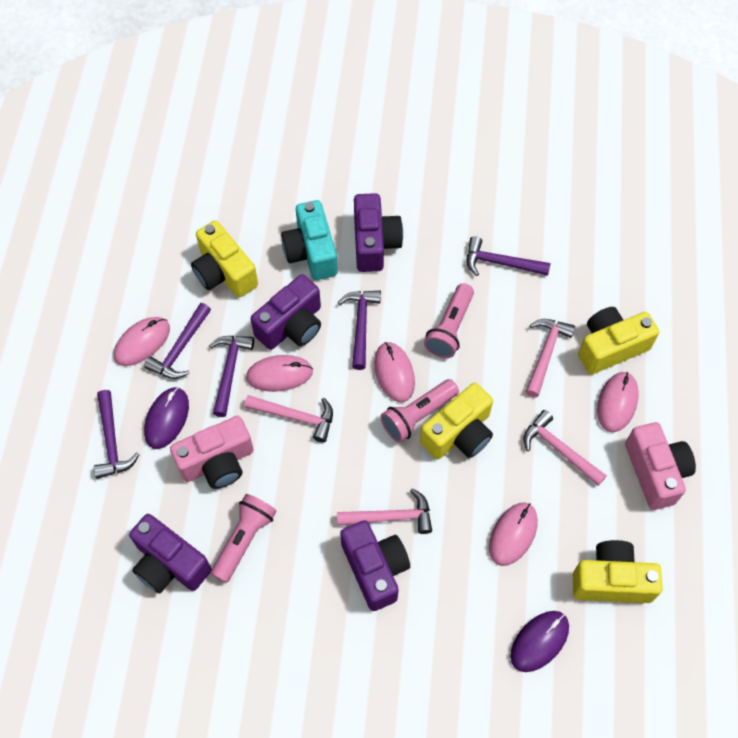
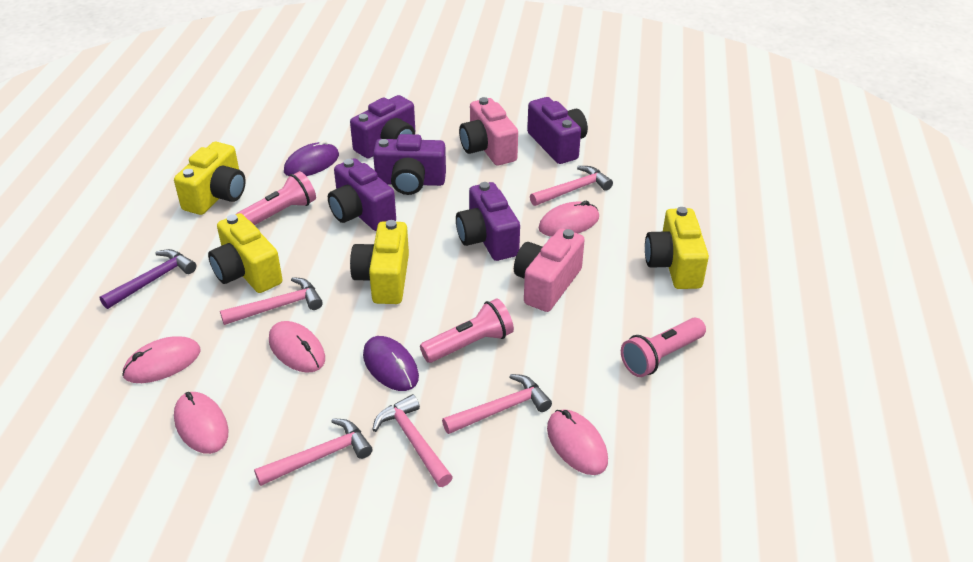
pink hammer: [244,395,333,443] [337,488,432,534] [524,410,607,486] [526,319,575,397] = 4 -> [220,277,323,325] [254,418,373,486] [372,394,453,487] [442,374,552,434] [530,166,613,206] = 5
purple camera: [129,514,211,593] [251,274,321,350] [340,520,410,611] [354,193,403,272] = 4 -> [328,158,396,231] [350,95,415,158] [373,134,446,195] [456,182,520,261] [527,97,588,164] = 5
purple hammer: [94,390,140,479] [144,303,211,379] [209,336,254,417] [338,291,381,370] [467,236,551,276] = 5 -> [99,249,196,309] = 1
turquoise camera: [281,200,338,280] = 1 -> none = 0

